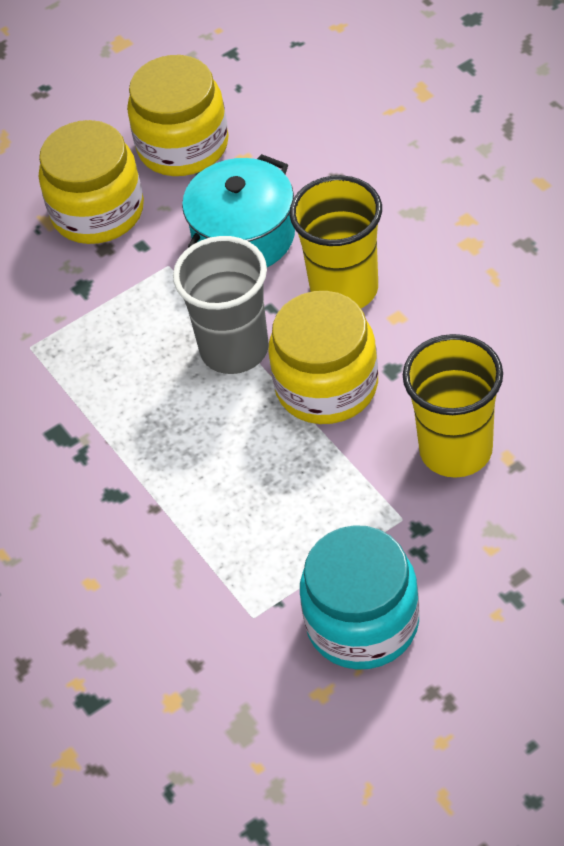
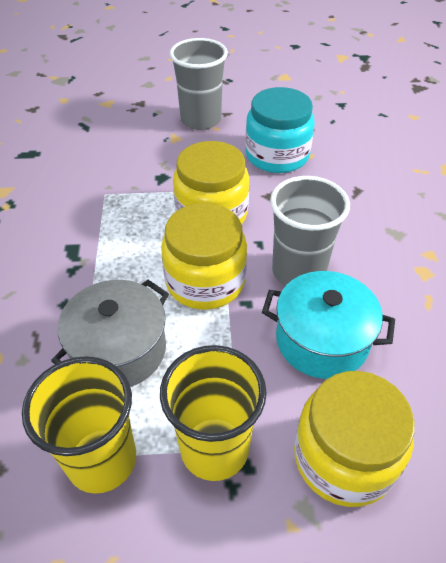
grey cup: [173,236,269,374] = 1 -> [169,38,228,130] [270,176,350,286] = 2
grey pot: none = 0 -> [51,280,169,387] = 1

